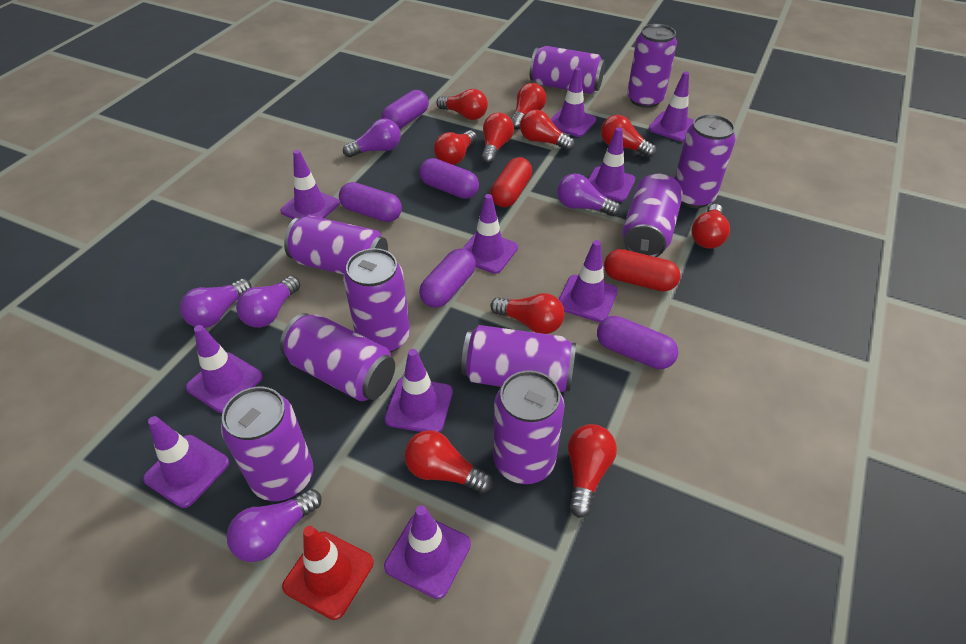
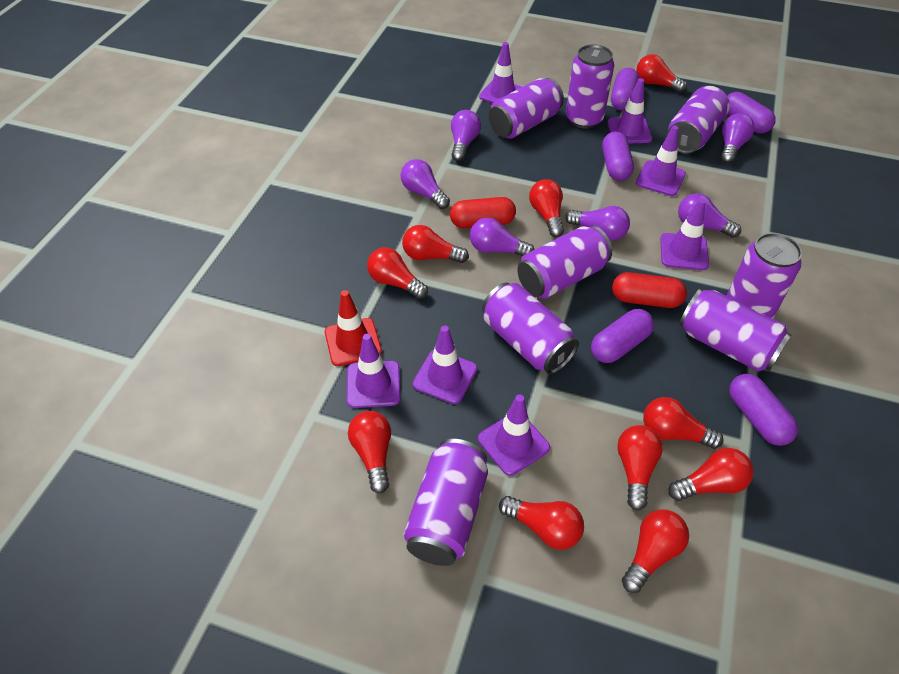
purple can: [221,387,313,501] [280,313,395,401] [284,216,388,275] [343,248,410,353] [461,325,576,392] [493,370,565,484] [530,46,605,94] [622,174,683,257] [627,24,677,108] [674,114,736,208] = 10 -> [403,439,488,566] [482,283,579,374] [489,78,564,139] [517,226,612,299] [566,44,614,129] [667,86,730,153] [679,288,791,372] [726,233,802,319] = 8
purple light bulb: [180,279,252,328] [227,489,322,562] [236,276,300,328] [343,119,401,157] [557,173,620,216] = 5 -> [401,159,450,209] [451,110,481,161] [470,218,535,257] [565,206,630,241] [678,193,741,238] [721,113,755,163] = 6
purple traffic cone: [143,416,229,508] [186,325,263,413] [280,150,340,219] [384,505,471,599] [385,349,453,433] [462,194,518,274] [550,67,596,137] [559,240,618,322] [588,127,635,202] [648,71,694,142] = 10 -> [347,334,401,408] [413,326,477,404] [478,394,550,476] [479,42,522,103] [608,78,652,143] [636,125,686,196] [660,199,709,270] = 7

